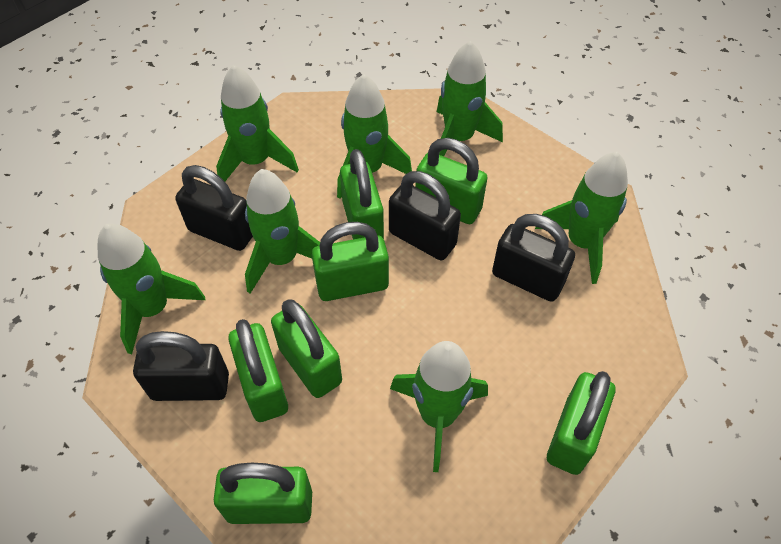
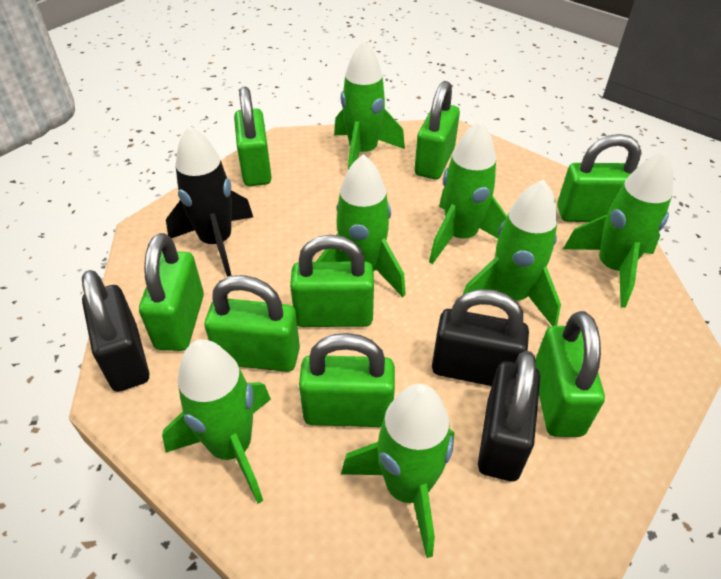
black padlock: [133,331,229,401] [175,165,253,251] [389,171,461,260] [492,214,575,302] = 4 -> [82,270,149,392] [432,289,529,386] [478,351,540,481] = 3
black rocket: none = 0 -> [166,125,253,277] = 1
green padlock: [214,463,312,524] [228,319,288,422] [271,299,342,398] [312,222,389,301] [340,149,384,239] [416,138,488,224] [547,371,615,475] = 7 -> [139,233,204,351] [205,275,300,372] [234,87,272,186] [290,235,374,327] [299,333,395,427] [414,81,460,180] [535,311,605,437] [557,134,641,222] = 8

